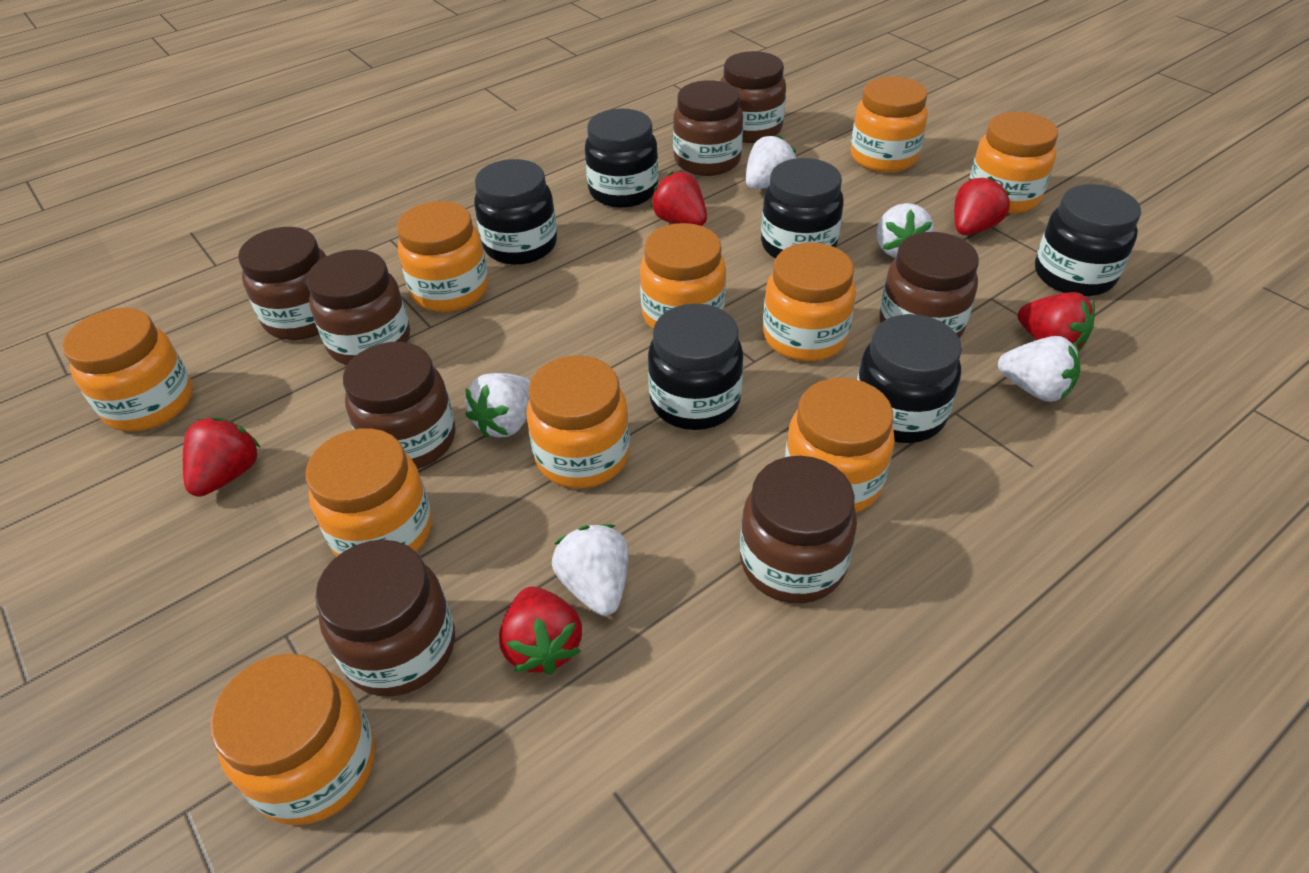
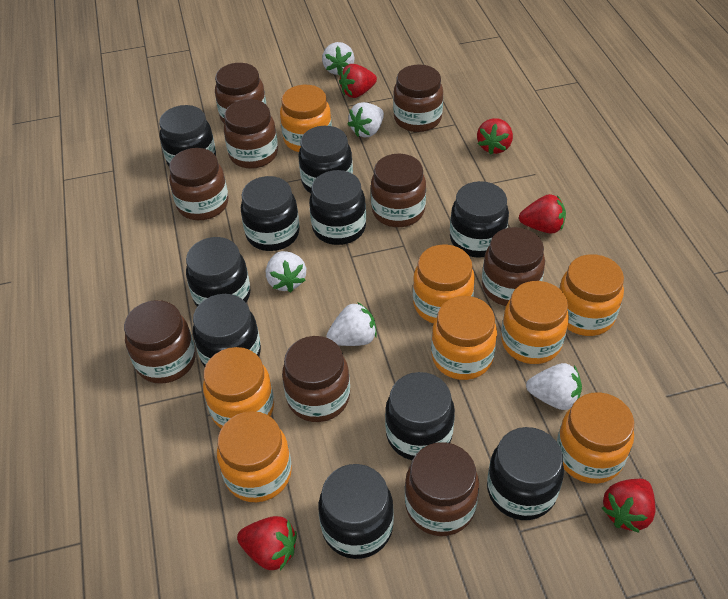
black jar: [474,159,557,265] [585,108,658,208] [648,304,743,430] [761,158,843,259] [857,314,962,443] [1035,184,1141,296] = 6 -> [159,105,216,166] [186,237,251,307] [193,294,261,367] [241,176,300,251] [298,126,353,193] [309,170,366,245] [319,464,394,559] [385,372,455,460] [450,181,509,258] [487,427,564,520] = 10
brown jar: [238,227,326,340] [306,249,410,365] [315,540,455,696] [343,342,455,469] [673,80,743,176] [720,51,786,143] [740,456,857,603] [879,232,979,338] = 8 -> [124,300,196,384] [169,148,228,220] [215,63,266,123] [224,99,278,169] [282,336,350,422] [371,154,426,227] [393,64,443,132] [405,442,479,536] [482,227,545,306] = 9
orange jar: [62,308,193,431] [210,654,375,825] [306,428,432,556] [397,201,488,312] [526,355,630,488] [640,223,726,329] [763,243,856,361] [785,378,895,512] [851,76,928,173] [970,112,1058,214] = 10 -> [203,347,274,429] [217,411,292,502] [280,85,332,152] [413,244,475,323] [431,296,497,380] [501,281,569,364] [557,392,634,484] [559,254,624,336] = 8

